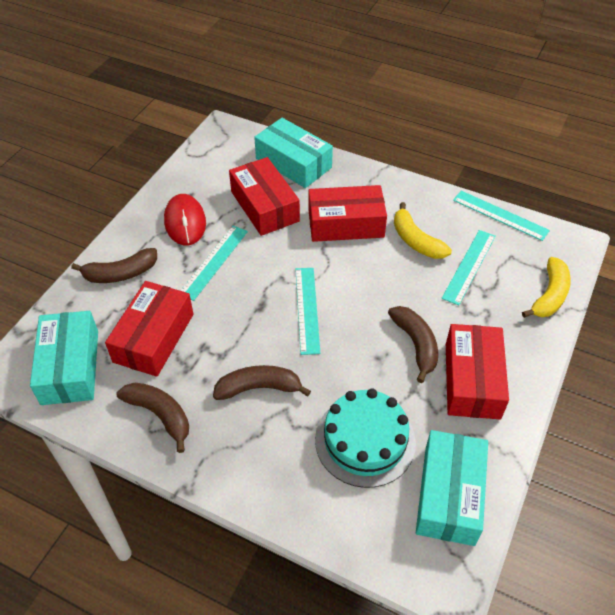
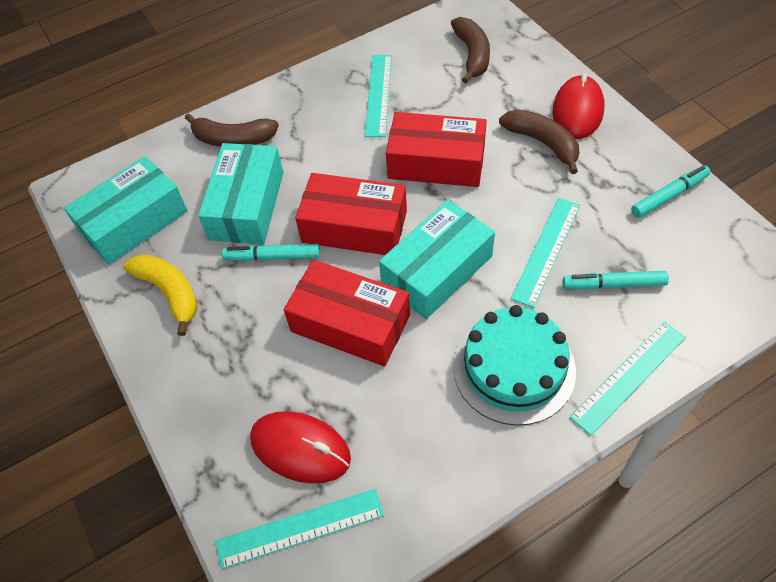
brown banana: [71,248,157,283] [117,383,189,453] [213,365,311,400] [388,306,438,383] = 4 -> [185,113,279,147] [451,17,490,83] [499,109,579,174] = 3
red box: [105,281,193,377] [229,157,300,236] [309,185,387,242] [446,324,509,419] = 4 -> [284,260,410,366] [295,173,407,255] [386,112,487,187] = 3
red mouse: [164,194,206,245] = 1 -> [250,411,351,484] [552,73,604,139] = 2
turquoise marker: none = 0 -> [222,244,320,261] [562,271,669,290] [631,165,710,218] = 3
yellow banana: [394,202,452,259] [522,257,571,318] = 2 -> [123,254,198,336] = 1

